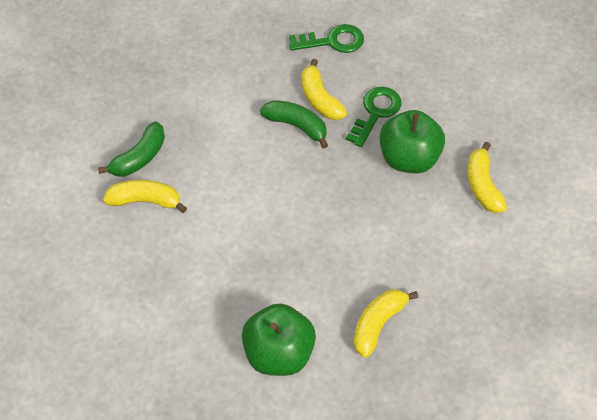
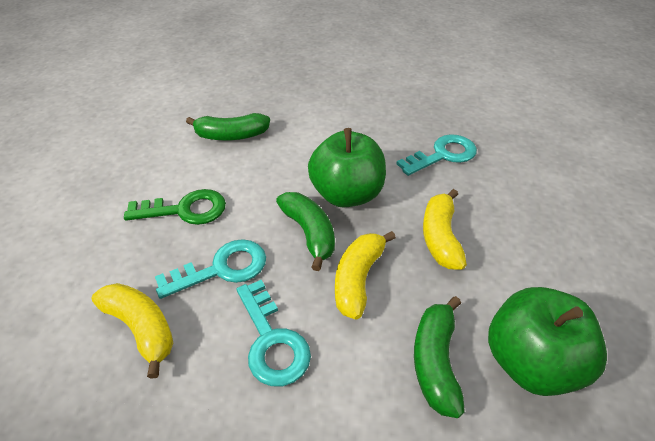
green banana: [98,121,165,177] [260,100,328,149] = 2 -> [186,113,270,141] [276,192,335,271] [414,296,465,418] = 3
green key: [289,24,364,53] [346,87,402,147] = 2 -> [124,189,226,225] = 1
turquoise key: none = 0 -> [155,239,266,299] [236,280,311,386] [396,134,477,176] = 3
yellow banana: [103,180,187,213] [302,59,347,120] [354,289,418,358] [467,142,507,213] = 4 -> [92,283,173,379] [335,231,396,319] [423,189,467,270] = 3

